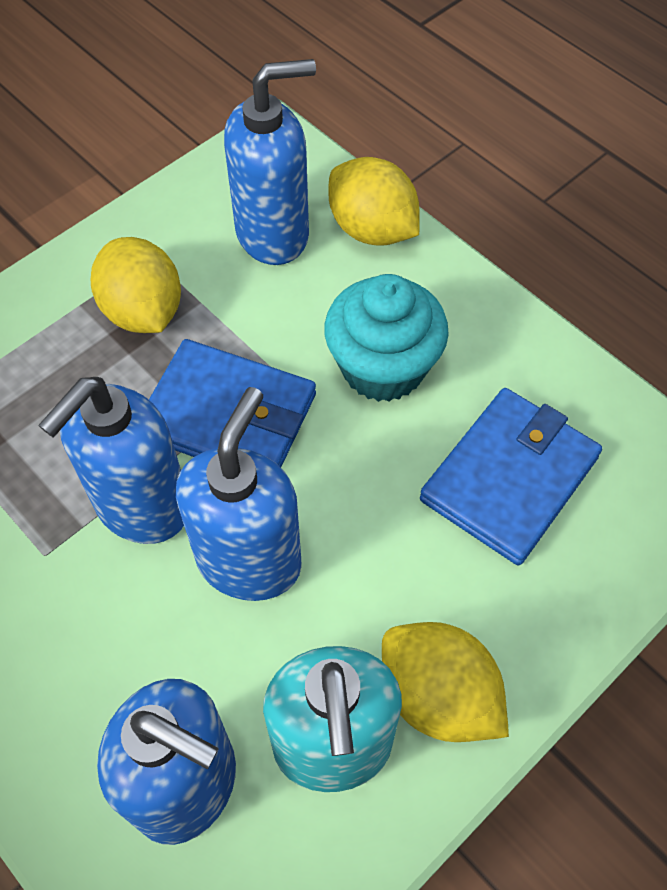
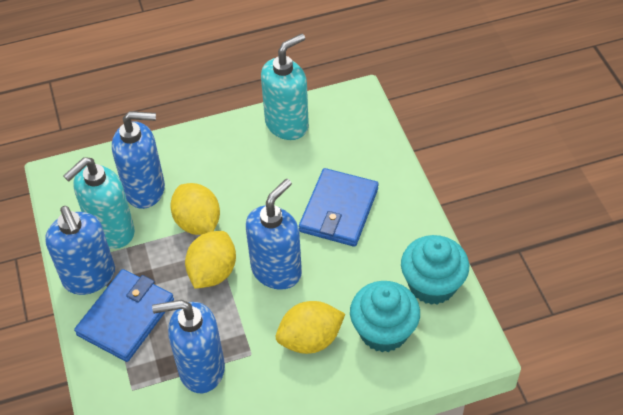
turquoise cupcake: [324,274,449,402] = 1 -> [350,281,420,352] [401,235,469,305] = 2
turquoise soap dispenser: [263,646,402,792] = 1 -> [63,157,135,249] [261,33,309,140] = 2

